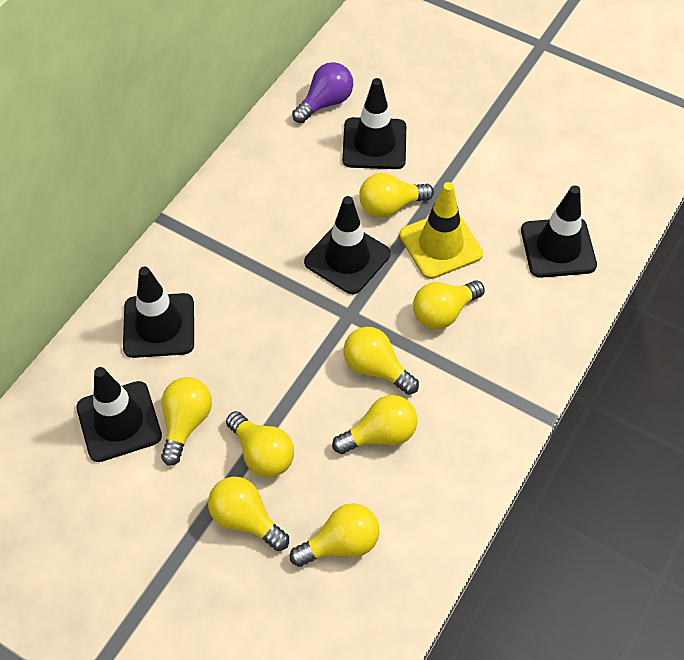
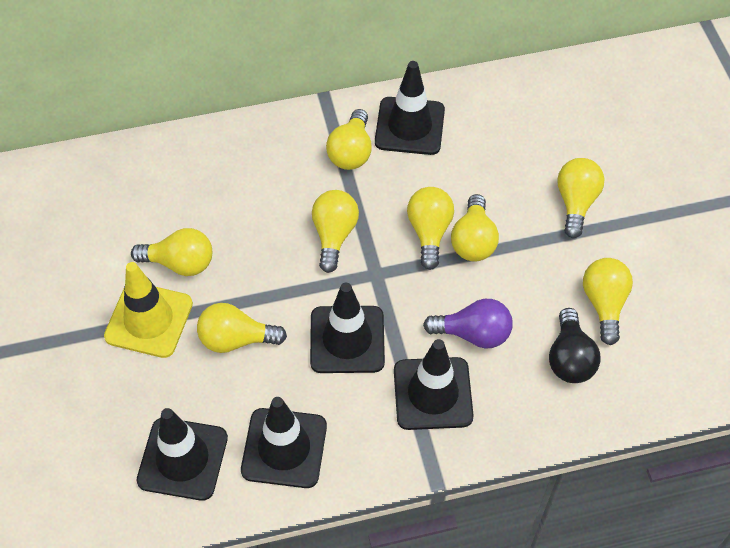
black light bulb: none = 0 -> [549,308,601,383] = 1

